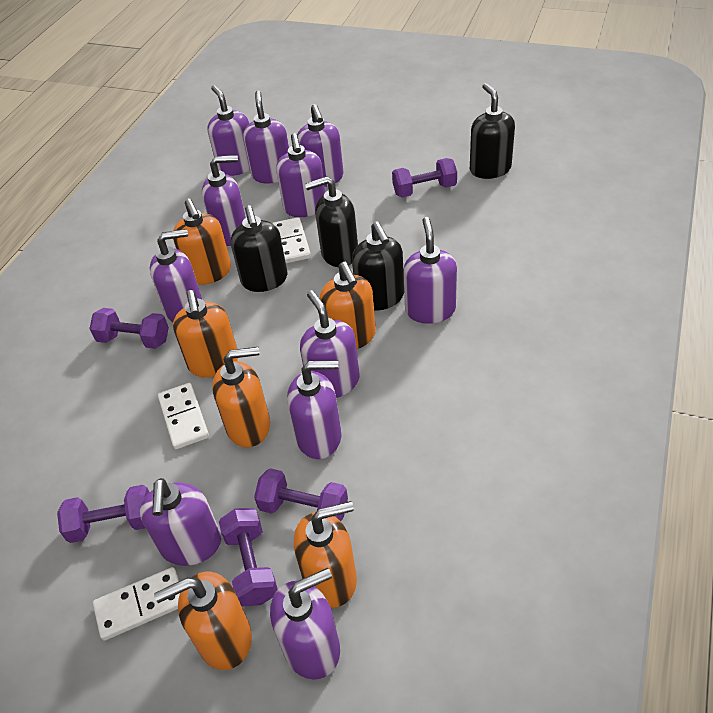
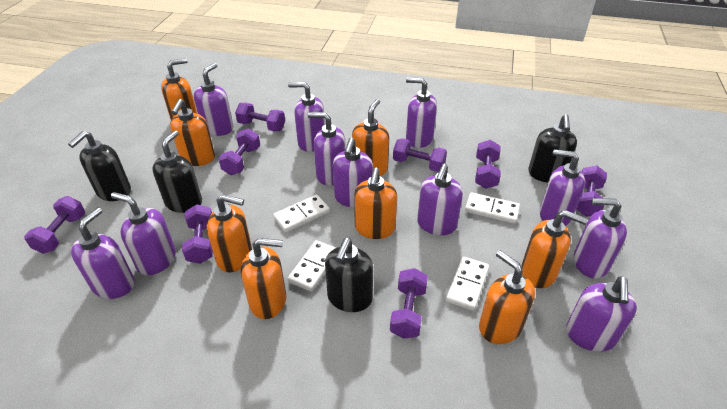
orange soap dispenser: [154,572,252,670] [173,198,231,285] [173,290,238,378] [212,347,270,447] [294,501,357,608] [320,262,376,349] = 6 -> [161,58,197,120] [170,99,215,166] [207,194,252,272] [241,238,286,319] [352,99,389,176] [354,168,397,239] [479,250,535,344] [521,210,588,288] = 8
purple dumbbell: [57,485,149,543] [89,308,169,349] [219,508,278,606] [254,468,348,521] [392,158,457,197] = 5 -> [24,196,85,254] [182,204,213,264] [218,129,260,175] [235,103,285,132] [390,268,428,339] [393,138,447,172] [475,140,501,189] [576,166,607,217] = 8
white domino: [93,567,180,641] [158,383,209,449] [272,217,311,263] = 3 -> [273,195,330,232] [287,240,336,292] [446,256,489,311] [465,192,520,224] = 4

